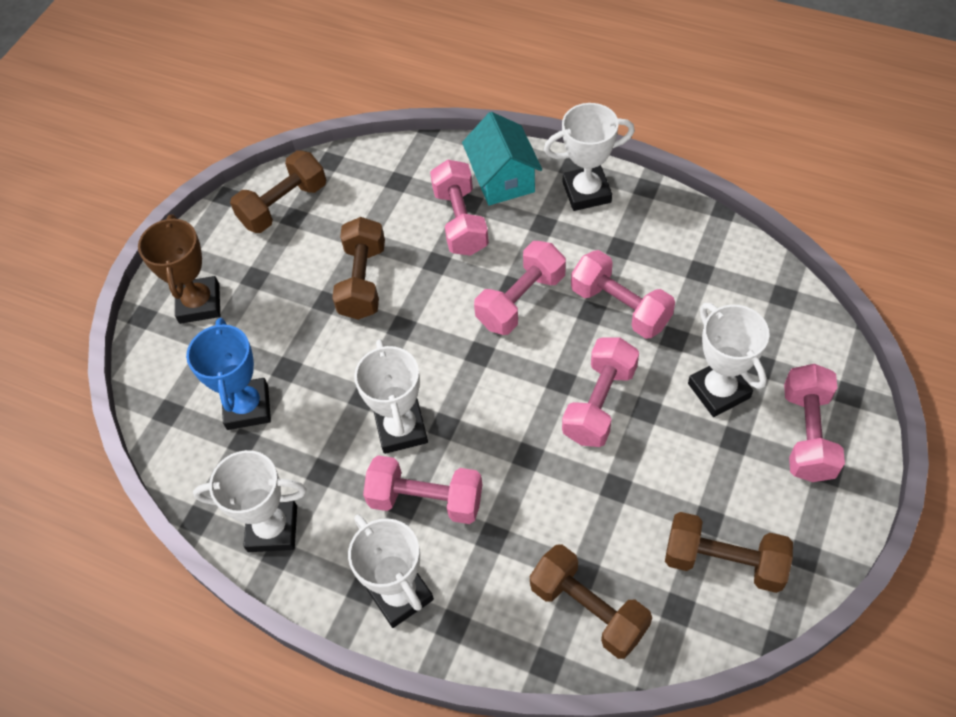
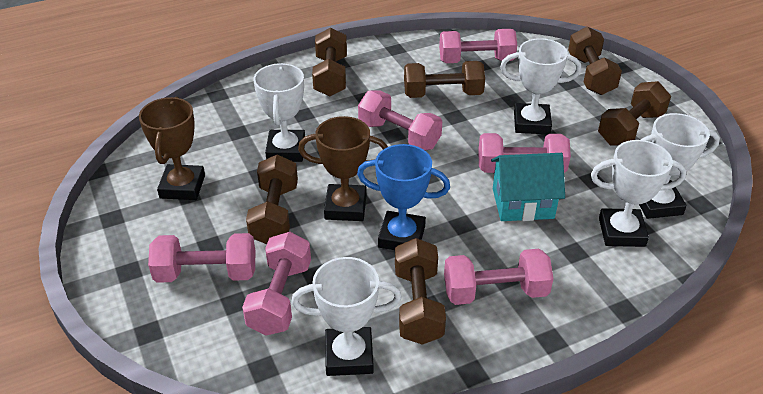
brown dumbbell: [230,150,326,233] [332,217,385,320] [530,544,652,659] [665,512,793,593] = 4 -> [246,155,298,244] [312,27,347,96] [395,238,446,345] [404,61,485,98] [568,26,622,95] [598,81,671,146] = 6
brown trophy: [138,214,220,324] = 1 -> [139,97,205,200] [298,116,388,221] = 2

